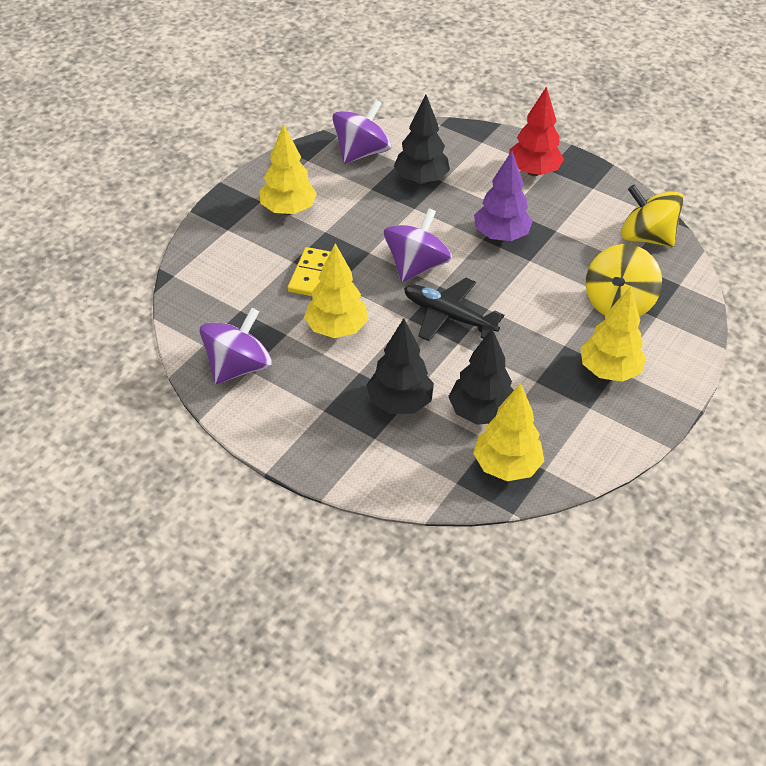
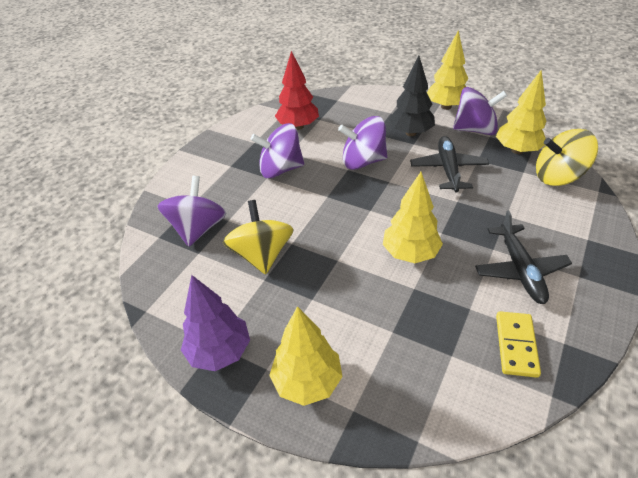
black plane: [404,278,504,341] = 1 -> [410,136,489,193] [475,210,572,304] = 2
black tree: [367,318,434,414] [394,95,450,184] [448,329,514,425] = 3 -> [389,56,435,136] = 1
purple spinning top: [200,308,272,384] [332,99,391,164] [384,208,452,282] = 3 -> [158,176,227,247] [251,123,304,178] [338,116,387,170] [453,87,507,135] = 4

